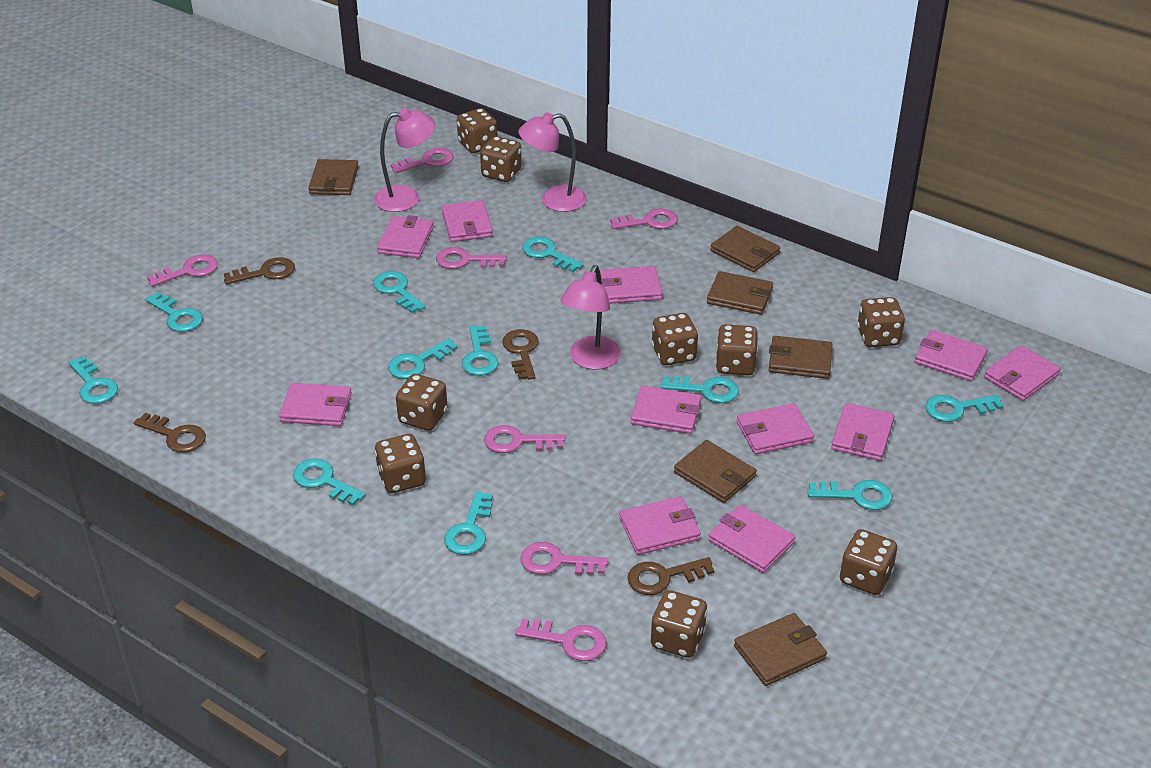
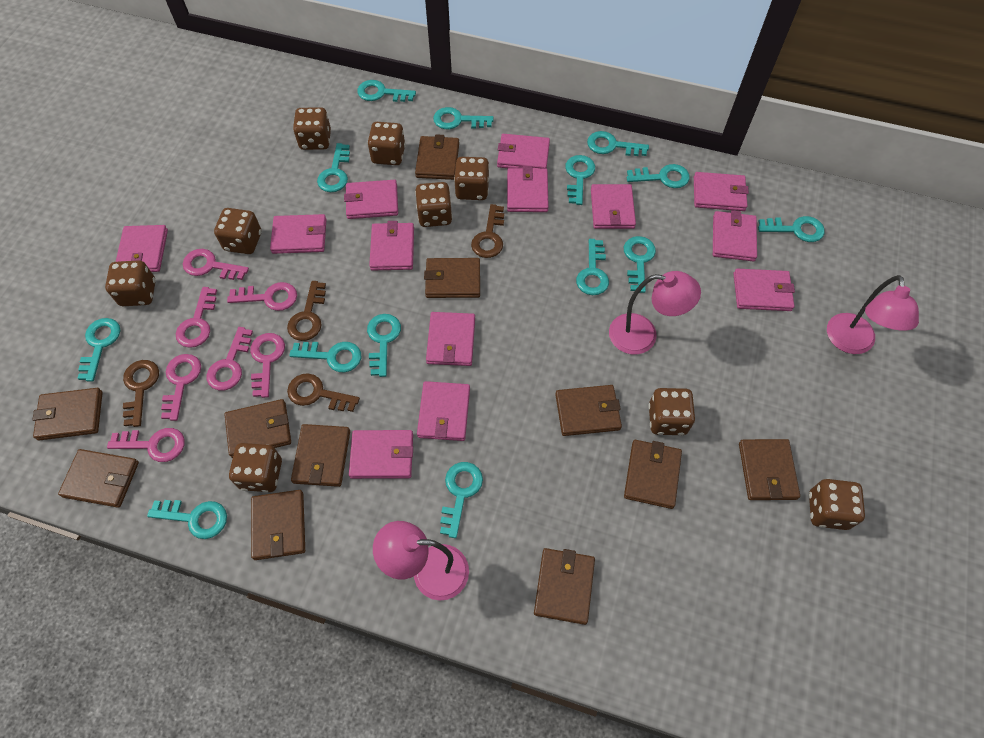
brown wallet: [308,159,359,195] [674,440,757,503] [707,271,773,315] [710,226,780,272] [734,613,827,686] [769,336,833,379] = 6 -> [32,388,103,440] [58,449,139,508] [224,399,291,458] [251,490,305,560] [291,424,350,487] [415,134,459,180] [424,258,480,298] [534,548,595,625] [555,385,622,436] [624,440,682,509] [739,439,800,500] = 11
pink wallet: [279,383,352,426] [377,215,434,258] [441,200,493,242] [600,266,663,304] [619,497,701,555] [631,386,701,434] [708,505,795,573] [737,403,814,454] [831,403,894,461] [915,330,988,381] [984,345,1061,401] = 11 -> [116,225,168,272] [270,214,327,254] [344,180,398,219] [349,430,413,479] [369,221,414,271] [417,381,470,441] [426,312,475,366] [497,134,550,169] [507,166,549,212] [591,184,636,229] [694,172,749,211] [713,210,757,262] [733,269,795,311] = 13
turquoise key: [68,356,118,404] [146,292,203,332] [293,459,365,505] [373,271,425,313] [388,338,458,379] [444,491,493,555] [462,326,498,376] [522,237,583,272] [661,376,739,403] [808,480,893,510] [925,395,1004,422] = 11 -> [77,318,120,382] [147,500,227,539] [289,342,361,373] [317,143,350,192] [357,80,416,102] [367,314,401,377] [433,107,494,129] [440,462,483,538] [565,155,595,205] [576,239,609,295] [587,131,649,156] [624,236,656,293] [627,164,690,188] [758,216,825,242] = 14

